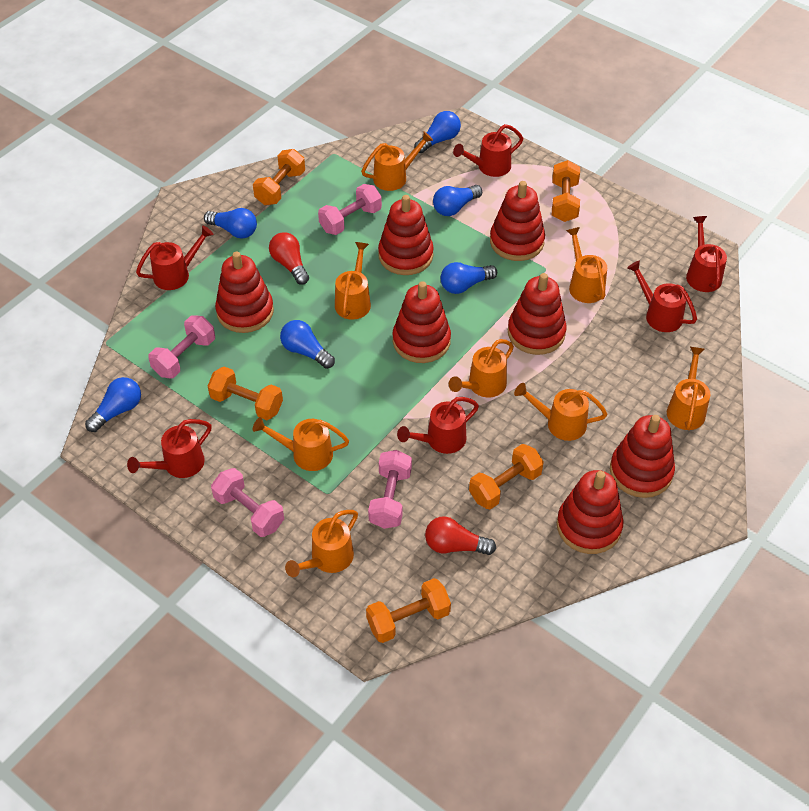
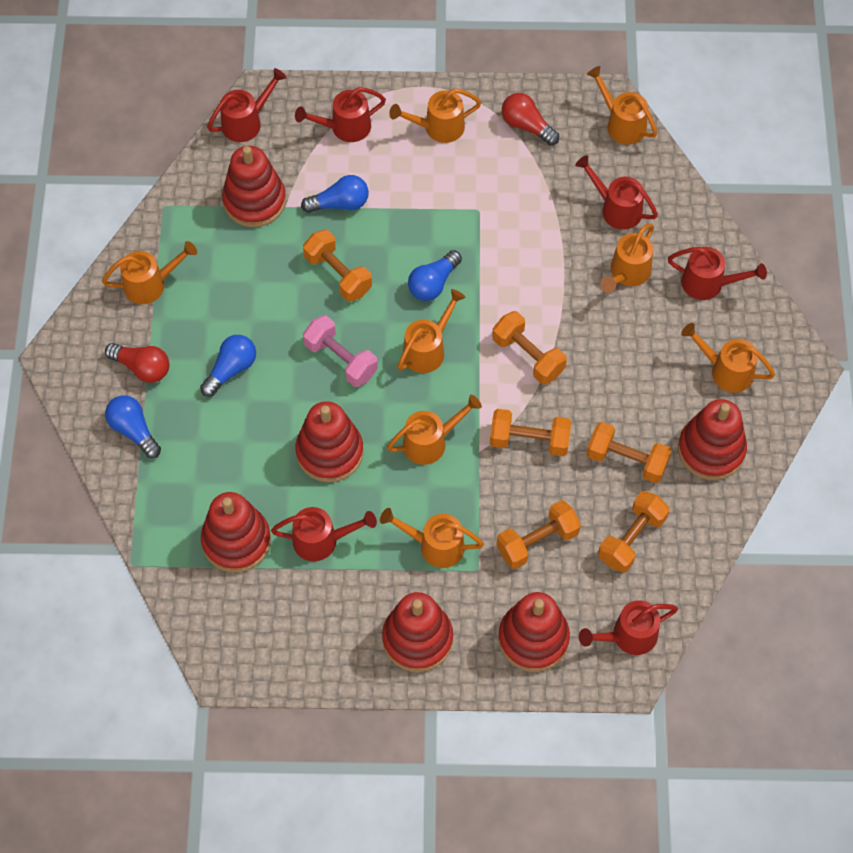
blue light bulb: [85,377,141,432] [204,208,257,239] [280,320,335,369] [414,111,461,153] [433,185,482,216] [441,262,497,294] = 6 -> [105,395,161,458] [200,335,256,397] [301,175,369,213] [408,250,462,301] = 4
orange dumbbell: [208,367,283,420] [253,149,305,205] [366,578,451,643] [469,444,544,509] [552,160,580,222] = 5 -> [303,230,372,302] [490,409,571,456] [492,311,567,384] [497,500,581,569] [586,422,671,483] [598,491,669,573] = 6
pink dumbbell: [148,315,215,378] [211,468,284,537] [318,184,382,235] [368,450,412,529] = 4 -> [303,315,378,387] = 1
red stacking toy: [215,252,274,333] [378,195,434,275] [392,281,451,363] [490,181,545,261] [508,273,567,355] [557,470,624,554] [610,415,675,498] = 7 -> [201,492,271,573] [222,146,286,227] [295,401,364,482] [382,592,453,672] [498,592,570,672] [678,399,747,480] = 6

